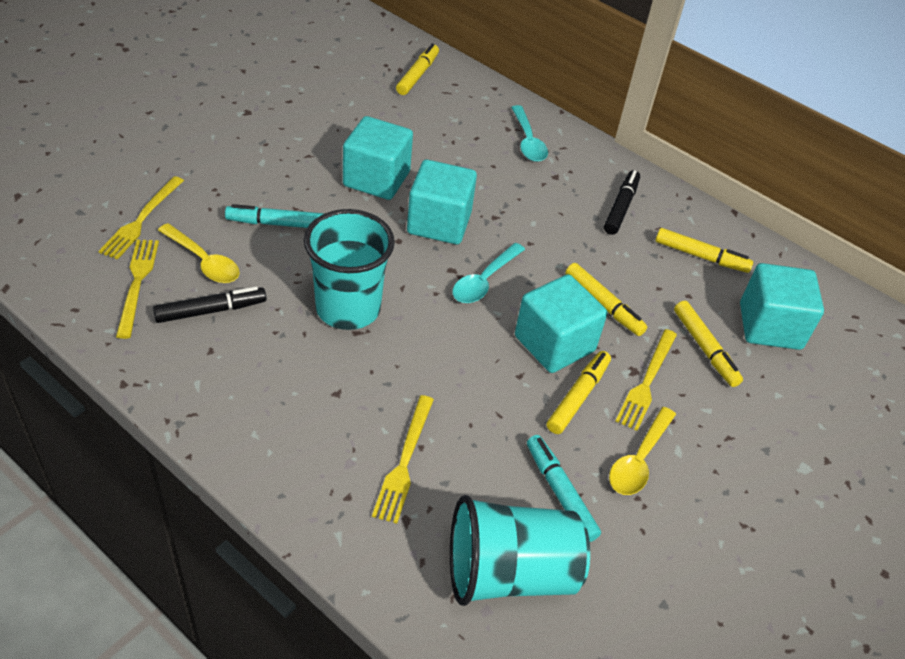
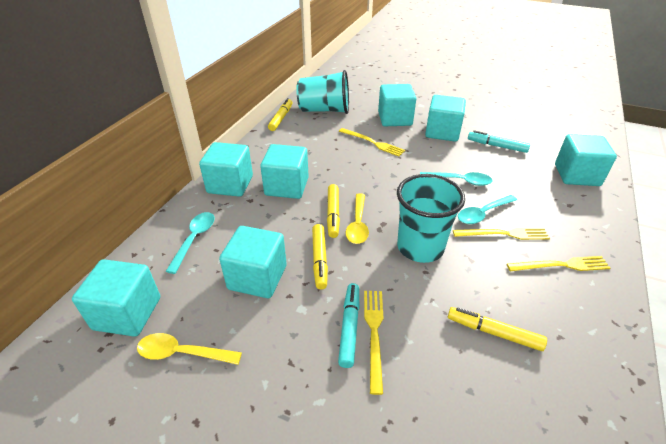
black marker: [153,287,267,323] [604,170,640,235] = 2 -> none = 0
turquoise cube: [343,116,413,200] [407,160,477,244] [515,274,607,373] [740,263,824,350] = 4 -> [72,259,160,337] [199,142,253,197] [219,226,287,298] [260,144,309,199] [378,84,416,126] [425,95,466,142] [555,134,617,186] = 7
turquoise spoon: [453,243,525,303] [511,105,548,162] = 2 -> [166,212,215,274] [420,172,493,186] [458,195,517,224] = 3
yellow marker: [396,44,439,95] [547,351,611,434] [565,263,647,336] [655,228,753,273] [674,301,743,387] = 5 -> [268,98,293,131] [312,224,328,290] [327,184,340,238] [448,307,547,351] = 4

